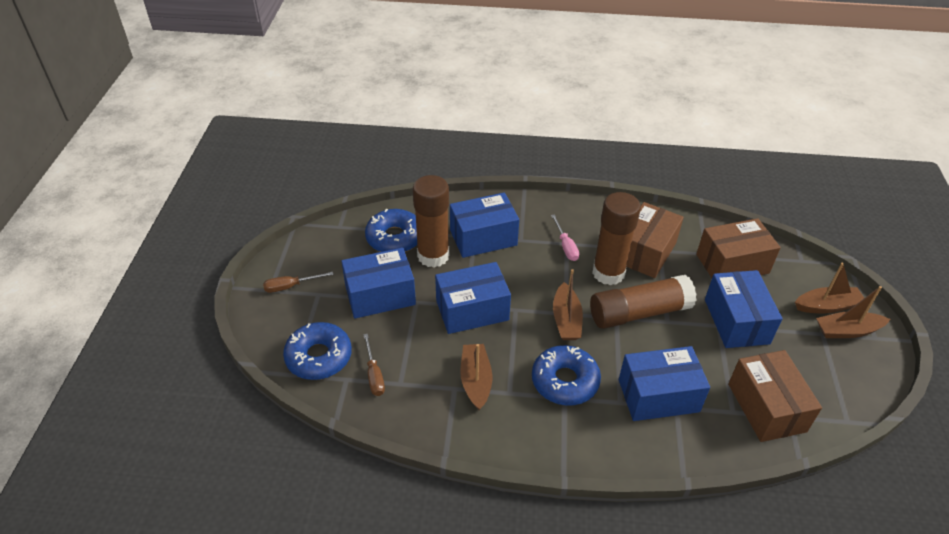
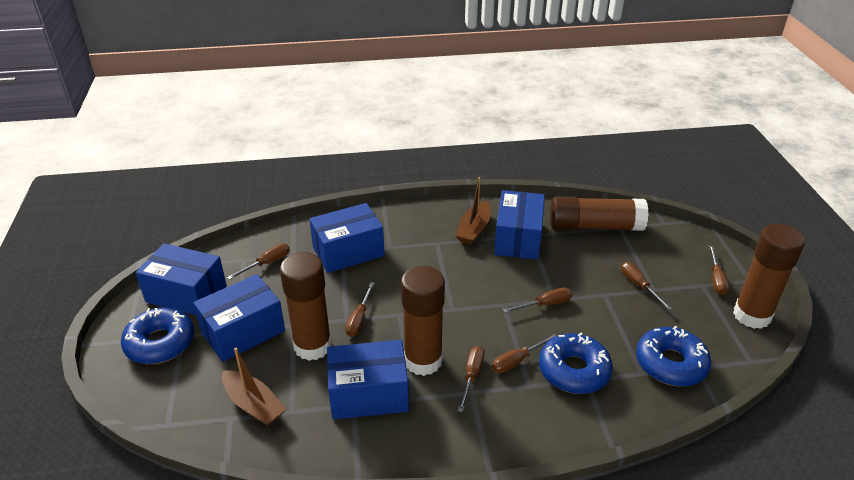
brown boat: [461,344,492,410] [553,269,583,340] [795,263,864,314] [816,286,890,338] = 4 -> [222,348,286,426] [455,177,491,245] = 2
brown box: [627,202,684,278] [696,218,781,278] [728,350,822,442] = 3 -> none = 0
brown glue stick: [413,175,449,268] [590,275,697,329] [592,192,641,285] = 3 -> [280,252,332,361] [401,266,445,376] [550,197,648,231] [733,224,805,329] = 4
brown screwdriver: [263,272,334,293] [363,334,385,396] = 2 -> [227,244,290,280] [345,282,375,337] [458,346,485,412] [492,334,557,373] [503,287,572,313] [621,262,672,310] [709,246,729,295] = 7
pink screwdriver: [551,214,579,261] = 1 -> none = 0

